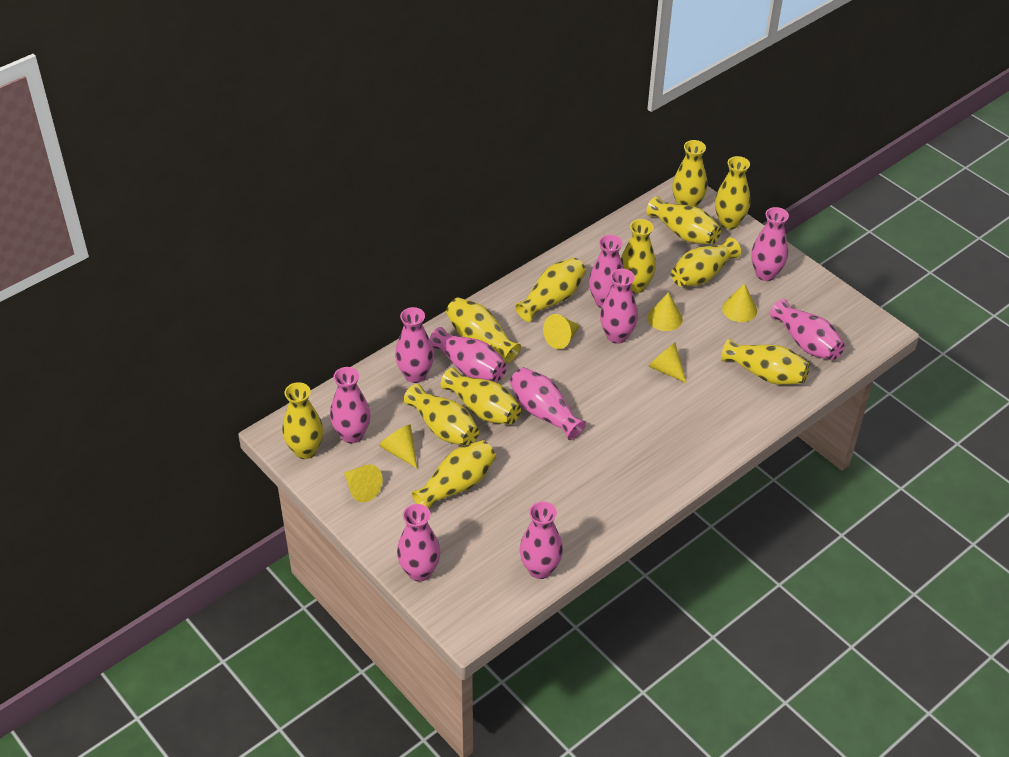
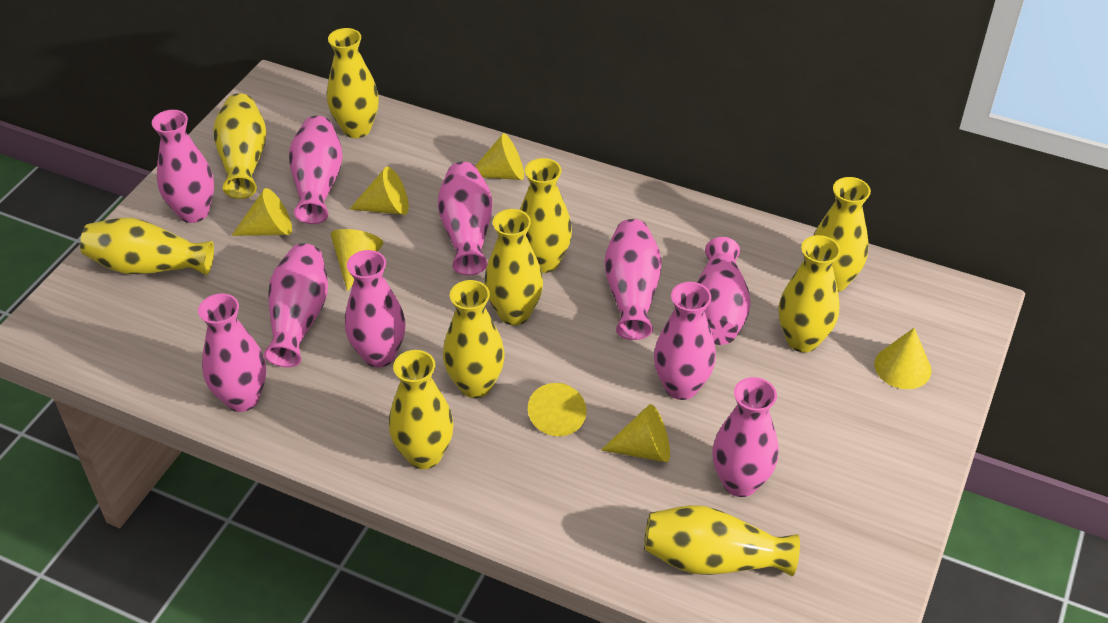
yellow cone: [344,464,383,502] [379,424,417,468] [543,314,580,349] [647,292,683,331] [648,343,687,383] [722,283,757,322] = 6 -> [231,188,292,236] [331,229,383,291] [350,167,409,215] [475,133,524,180] [528,383,587,436] [601,404,670,462] [874,328,932,389] = 7
yellow vase: [282,382,323,459] [404,384,479,446] [411,440,496,509] [441,368,521,425] [446,297,521,363] [515,258,586,322] [621,219,656,293] [647,196,721,244] [671,238,741,286] [672,140,707,207] [715,156,750,229] [721,339,810,385] = 12 -> [80,218,214,276] [213,93,267,199] [327,28,379,138] [389,350,454,469] [443,280,505,398] [484,209,543,325] [520,158,572,273] [644,505,800,576] [779,235,841,352] [813,177,871,292] = 10

